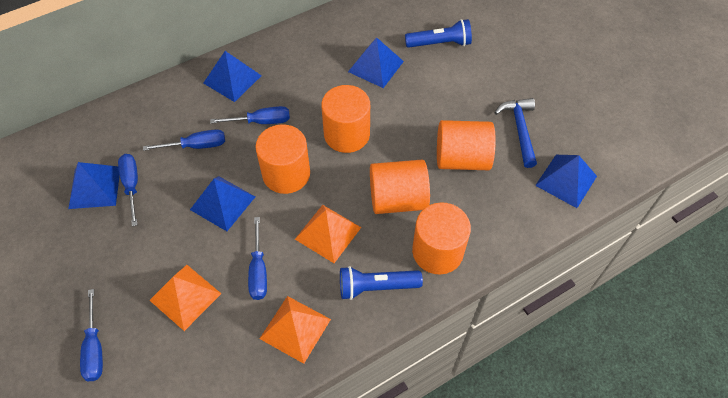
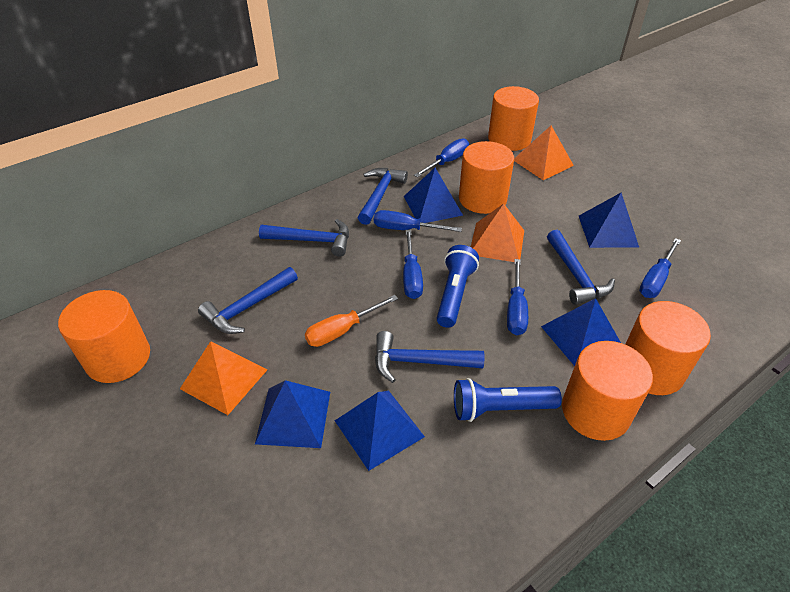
blue hammer: [494,98,537,168] = 1 -> [198,267,298,334] [259,219,349,257] [358,168,408,225] [375,331,484,383] [547,230,615,305] = 5
orange screwdriver: none = 0 -> [305,295,398,347] = 1

